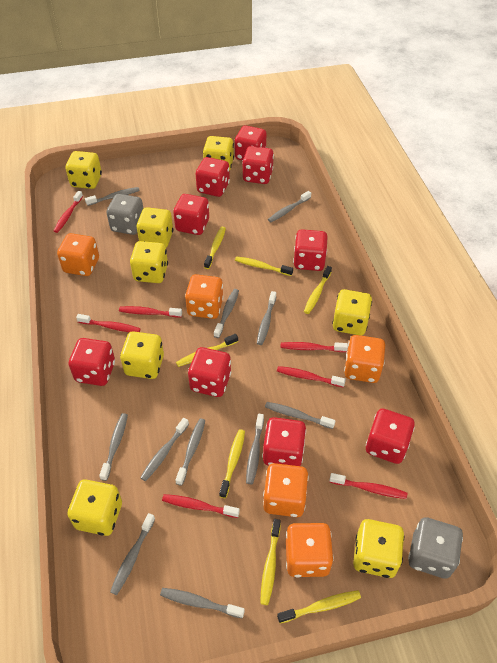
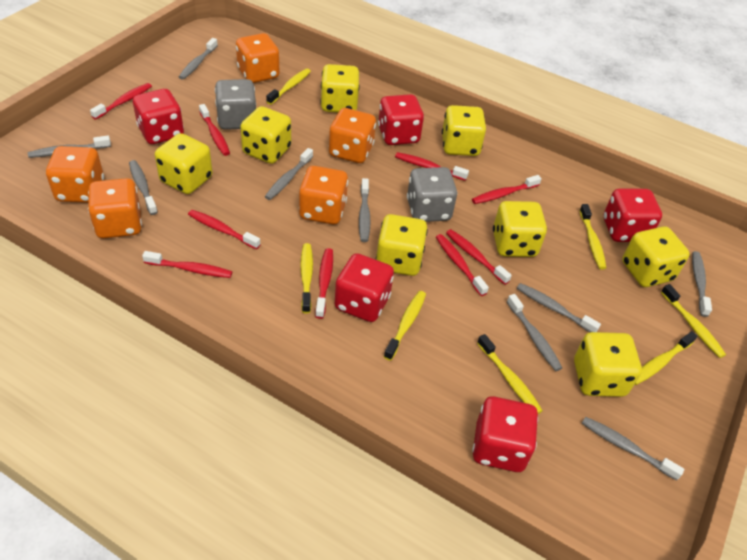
grey toothbrush: [85,187,140,206] [99,413,128,481] [110,513,155,595] [140,418,189,481] [160,588,245,618] [175,419,205,486] [214,289,239,338] [246,414,264,484] [257,291,276,345] [265,402,336,429] [268,191,311,222] = 11 -> [28,135,111,158] [129,160,158,215] [179,38,218,80] [265,148,313,200] [359,178,371,242] [507,294,562,371] [517,283,601,332] [582,417,684,481] [692,251,712,317] = 9
red dice: [68,338,115,386] [173,194,209,235] [188,347,231,397] [196,157,230,197] [235,125,266,161] [242,146,274,184] [262,417,306,466] [293,229,328,271] [366,409,415,464] = 9 -> [133,89,184,144] [335,253,394,322] [378,94,424,145] [472,396,538,472] [603,188,662,242] = 5
red toothbrush: [54,191,83,233] [76,314,141,332] [119,306,182,318] [162,494,240,518] [277,366,346,387] [280,342,348,352] [329,473,407,499] = 7 -> [90,83,152,120] [142,251,232,278] [188,210,261,250] [199,104,230,156] [315,248,333,319] [395,152,469,181] [436,234,489,296] [446,229,512,285] [472,175,542,204] = 9

